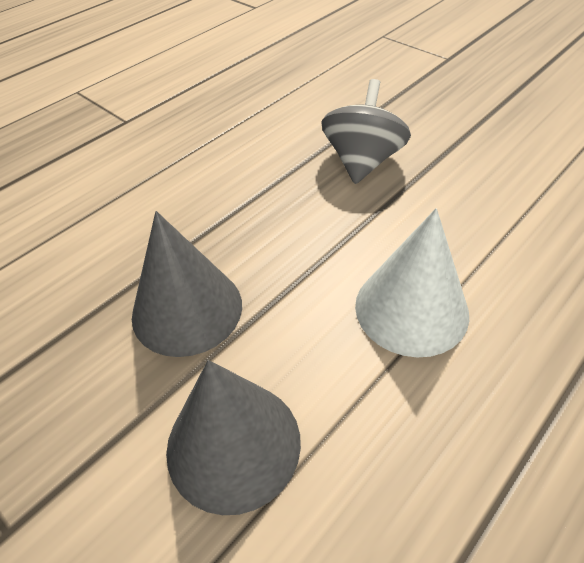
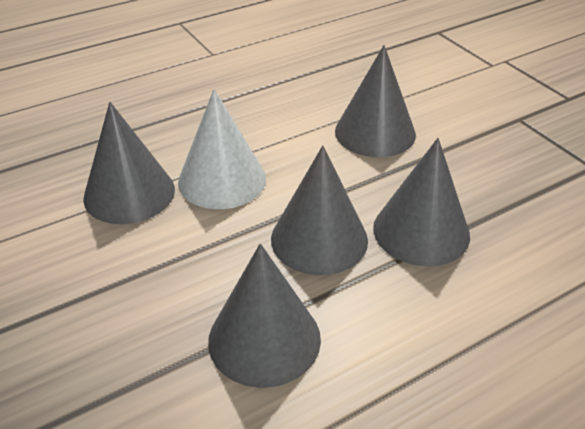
grey cone: [132,211,242,357] [166,360,301,515] = 2 -> [83,102,175,224] [208,243,321,388] [271,145,368,275] [335,45,416,157] [373,138,470,267] = 5
grey spinning top: [321,79,411,184] = 1 -> none = 0

